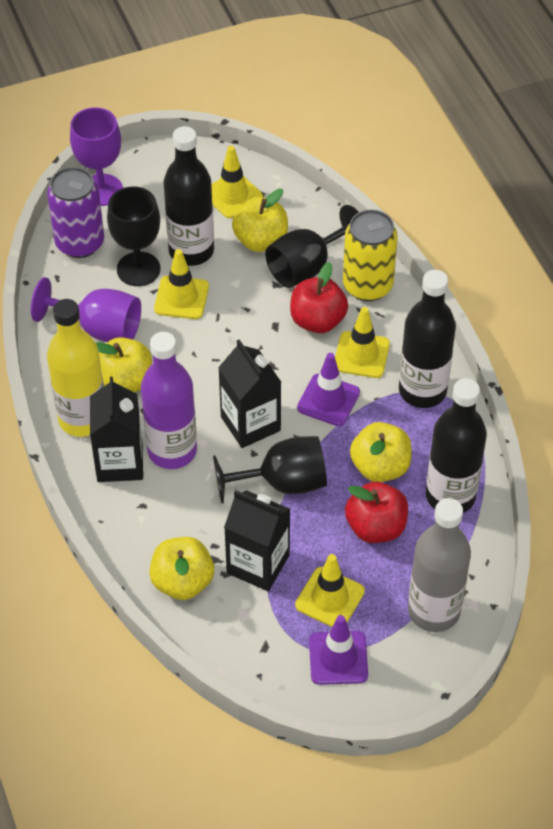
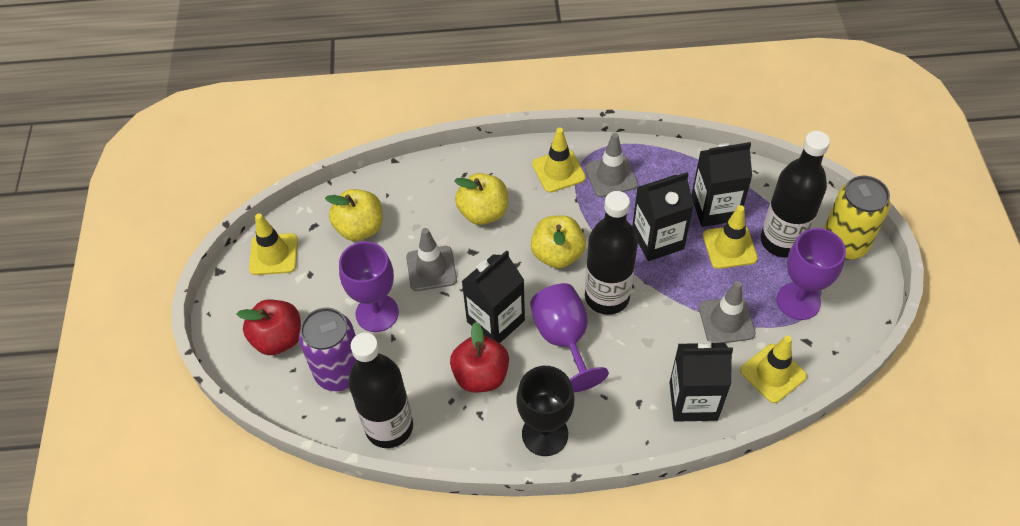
black carton: [90,376,143,482] [218,339,281,448] [224,490,290,591] = 3 -> [461,250,525,343] [632,172,694,261] [669,341,733,422] [691,142,752,227] = 4
black goblet: [107,186,161,286] [213,436,327,504] [265,205,359,288] = 3 -> [516,366,574,456] = 1
grey bottle: [408,498,471,632] = 1 -> none = 0
grey traffic cone: none = 0 -> [406,228,457,291] [585,133,638,197] [699,281,756,343] = 3
purple bottle: [141,332,197,469] = 1 -> none = 0
purple goblet: [31,277,141,342] [70,107,123,206] = 2 -> [339,241,399,332] [530,283,609,392] [777,228,846,320] = 3
purple traffic cone: [297,353,360,426] [309,615,368,685] = 2 -> none = 0
yellow apple: [95,337,152,392] [149,537,214,600] [232,189,288,252] [350,422,412,482] = 4 -> [325,189,383,241] [454,173,508,225] [531,215,586,268] = 3
yellow bottle: [47,299,104,437] = 1 -> none = 0

